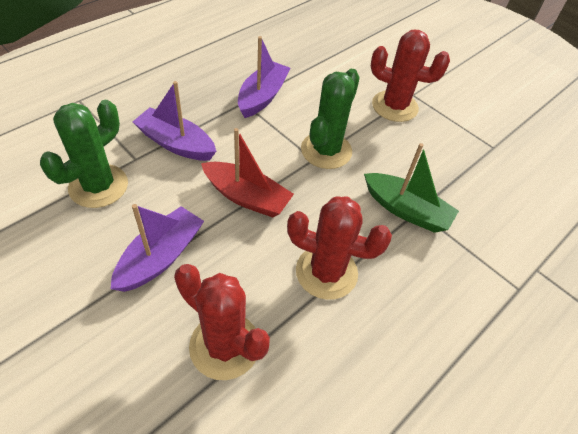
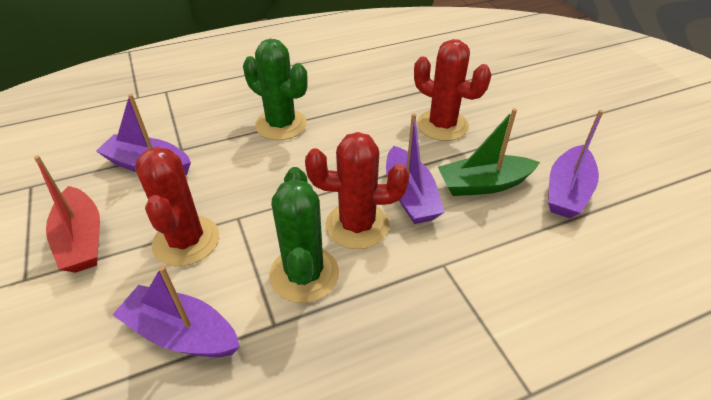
purple boat: [111,204,204,292] [133,81,216,161] [238,36,290,118] = 3 -> [96,94,191,175] [113,266,240,357] [386,113,445,224] [548,110,604,218] = 4

